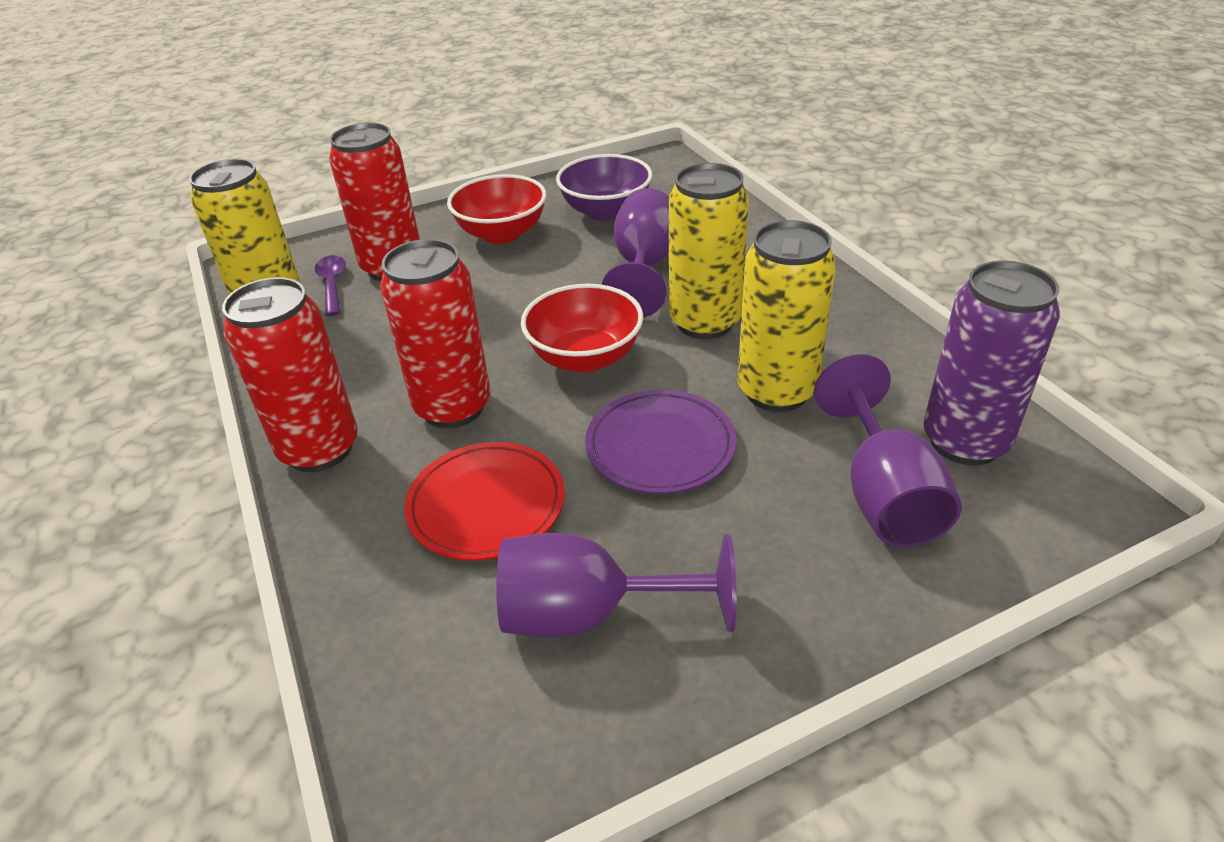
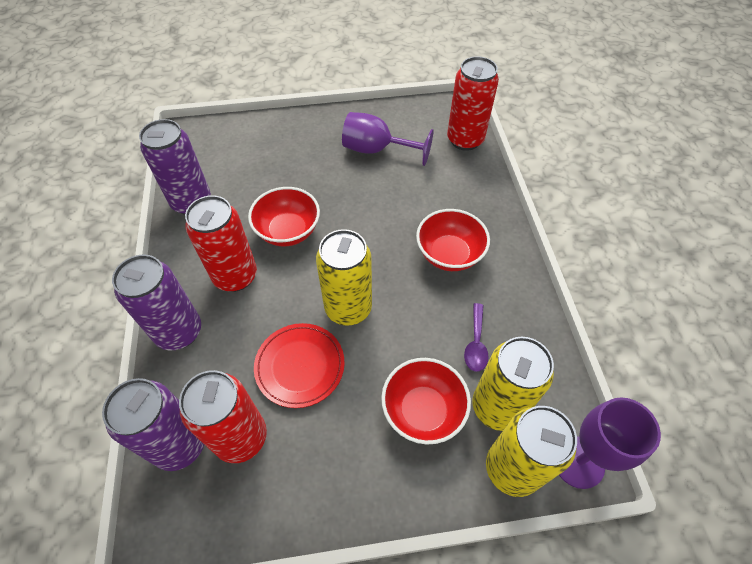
purple bowl: [556,154,653,221] = 1 -> none = 0
purple can: [923,261,1060,465] = 1 -> [102,378,204,471] [112,255,201,351] [139,119,211,215] = 3
purple goblet: [496,533,737,637] [602,188,669,318] [814,354,962,547] = 3 -> [342,112,434,166] [559,397,661,489] = 2
purple plate: [585,390,736,494] = 1 -> none = 0
red bowl: [447,174,546,244] [521,284,643,373] = 2 -> [248,187,320,246] [381,358,471,444] [416,209,490,271] = 3

